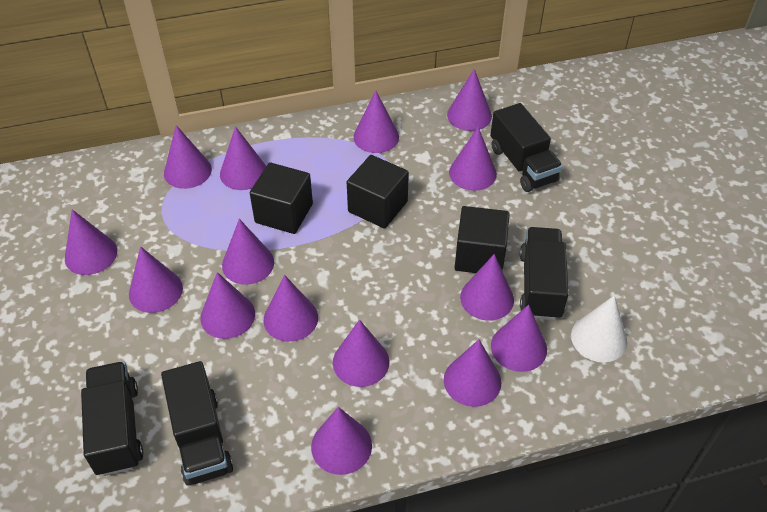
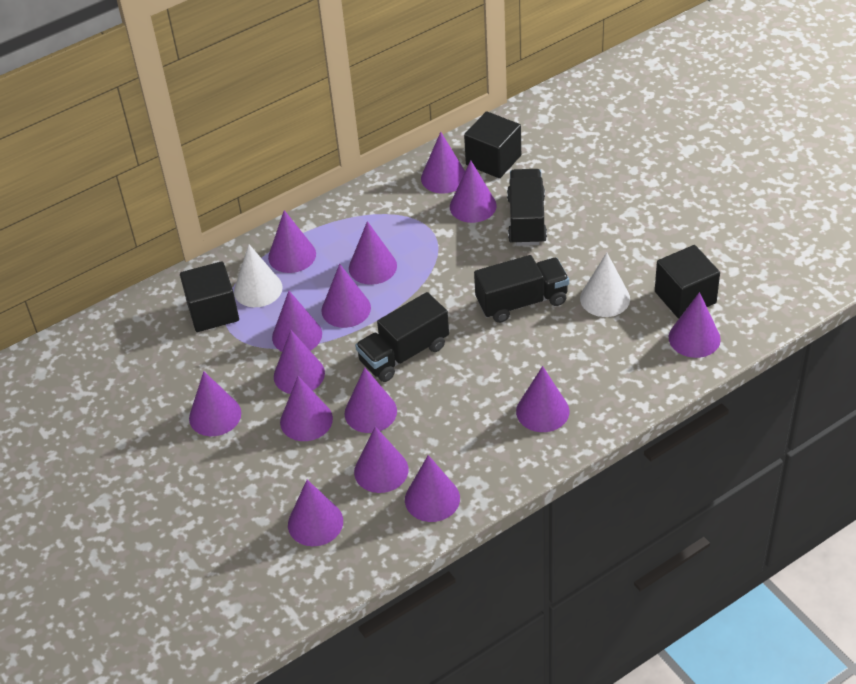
black truck: [81,361,143,476] [161,361,233,486] [490,103,563,192] [520,227,569,320] = 4 -> [355,292,449,382] [474,255,569,323] [507,169,547,246] = 3
white cone: [571,295,627,362] = 1 -> [234,244,283,307] [580,253,630,317] = 2

